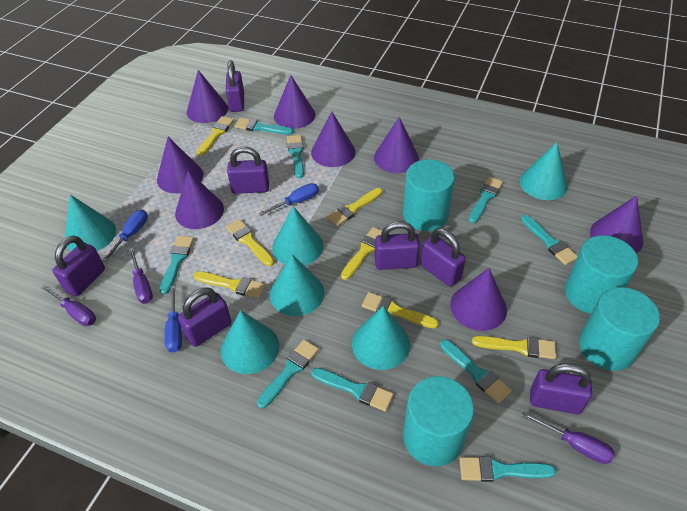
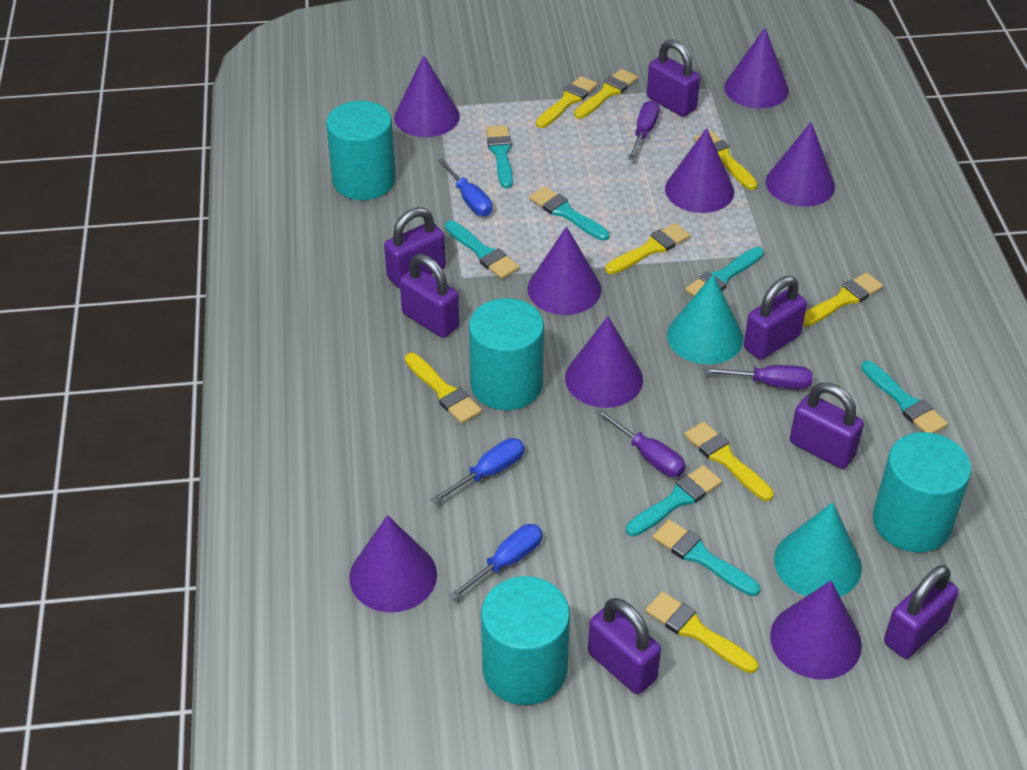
turquoise brush: [159,236,194,295] [235,118,294,135] [257,340,319,408] [287,135,304,178] [311,368,394,412] [440,340,512,403] [459,456,556,482] [469,176,503,223] [521,215,577,265] = 9 -> [445,220,519,279] [486,125,513,189] [529,186,610,241] [626,465,722,536] [653,519,760,596] [685,247,764,297] [861,361,948,433] = 7
turquoise cone: [65,195,116,251] [221,310,279,374] [270,254,324,316] [272,206,324,266] [352,306,410,370] [519,142,568,200] = 6 -> [667,274,743,364] [774,502,862,597] = 2
yellow brush: [194,271,266,299] [197,116,234,156] [226,219,274,266] [327,188,383,226] [341,227,382,280] [362,292,439,328] [472,336,556,359] = 7 -> [405,353,482,424] [536,76,598,128] [574,69,638,119] [605,223,690,274] [645,591,758,673] [684,421,774,501] [694,131,758,190] [803,272,883,327] = 8

